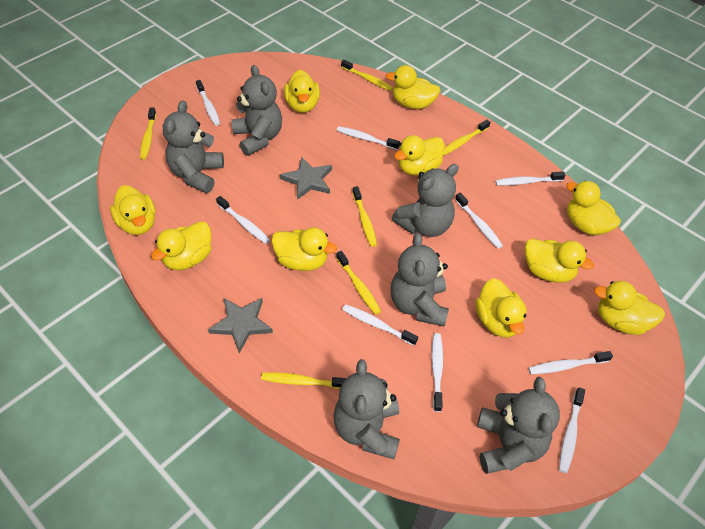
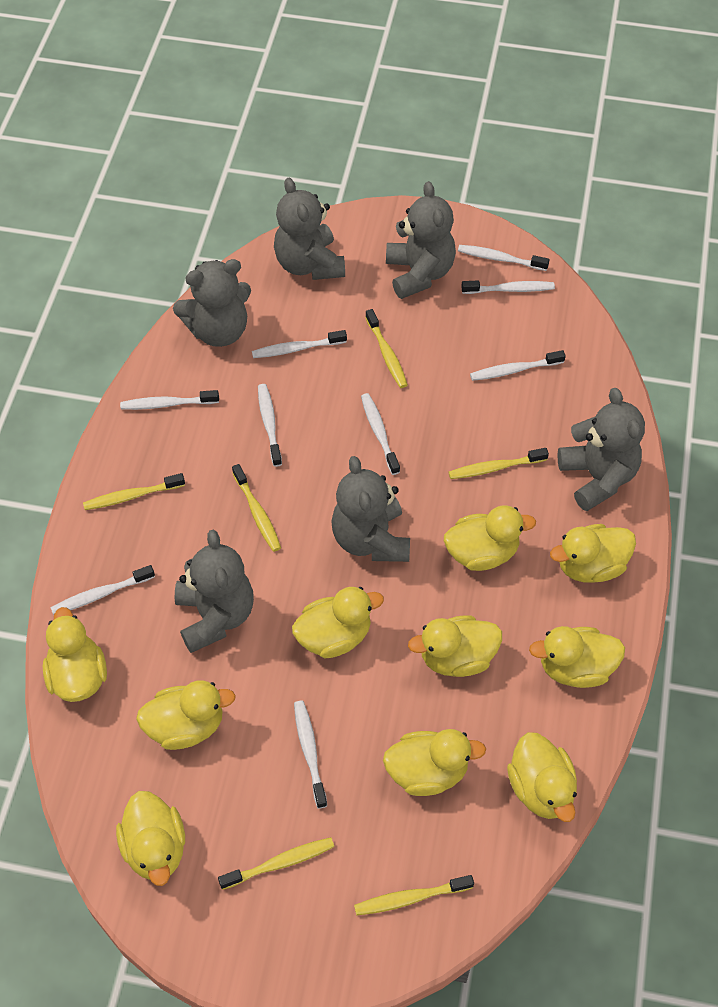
grey star: [208,298,273,353] [280,157,332,200] = 2 -> none = 0

